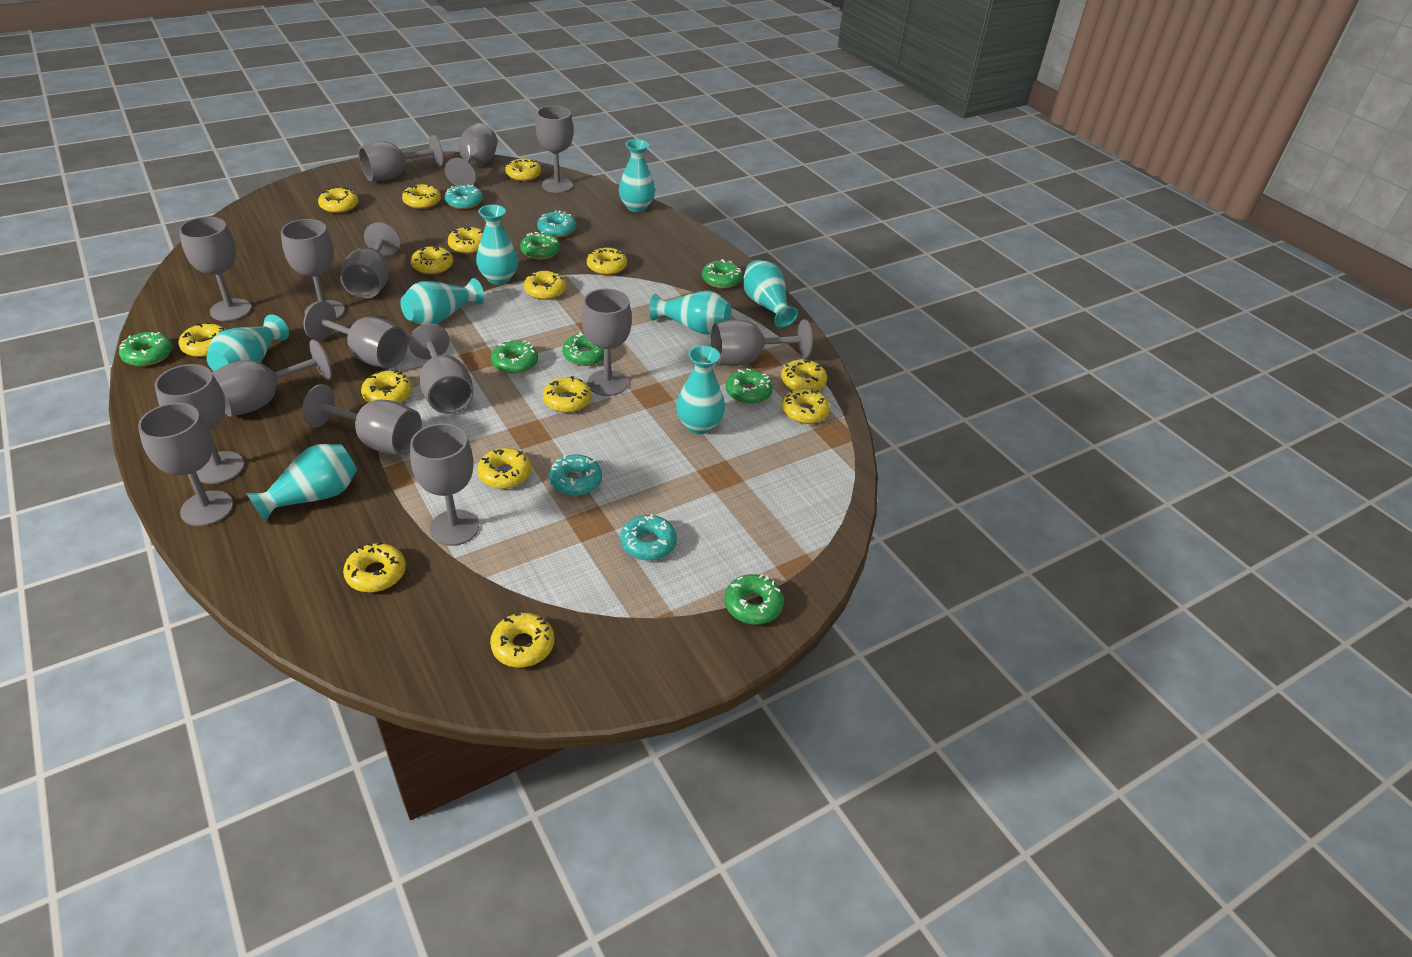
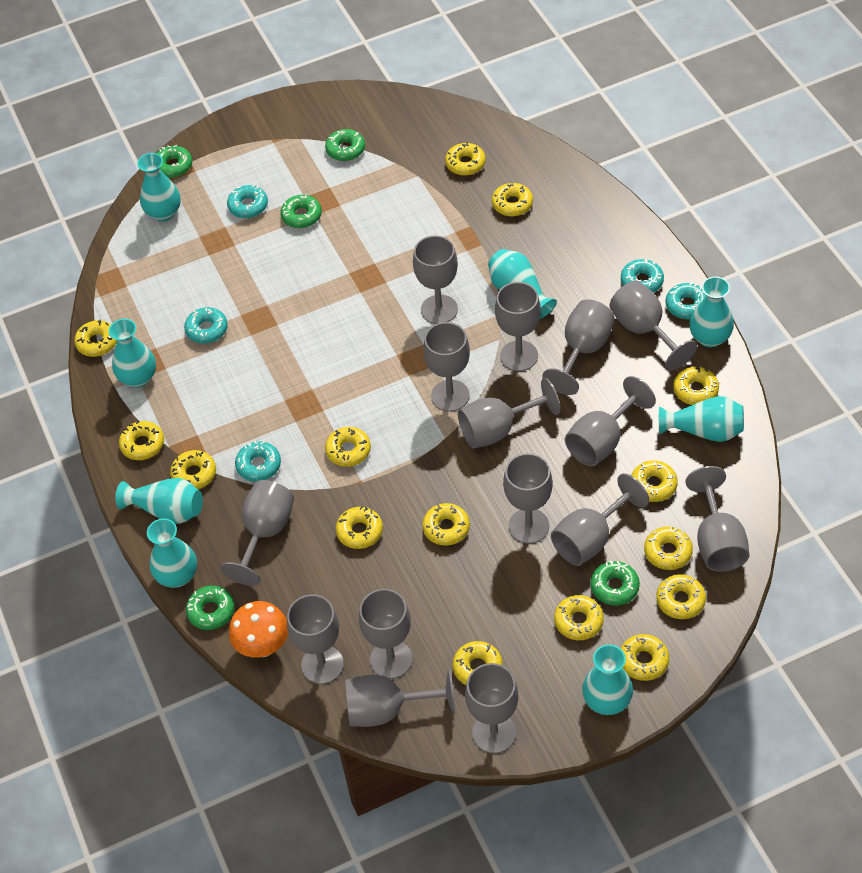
green donut: [119,332,173,366] [491,340,538,374] [520,231,560,260] [563,332,604,366] [702,259,742,288] [724,574,784,625] [726,369,773,404] = 7 -> [157,145,192,178] [186,586,234,630] [281,194,322,228] [325,129,365,161] [591,561,640,605] = 5
orange mushroom: none = 0 -> [229,601,288,657] = 1
turquoise donut: [445,185,483,209] [537,211,576,238] [549,454,602,496] [620,514,677,560] = 4 -> [184,307,228,344] [227,185,268,218] [235,441,281,482] [621,259,664,293] [666,282,706,319] = 5

